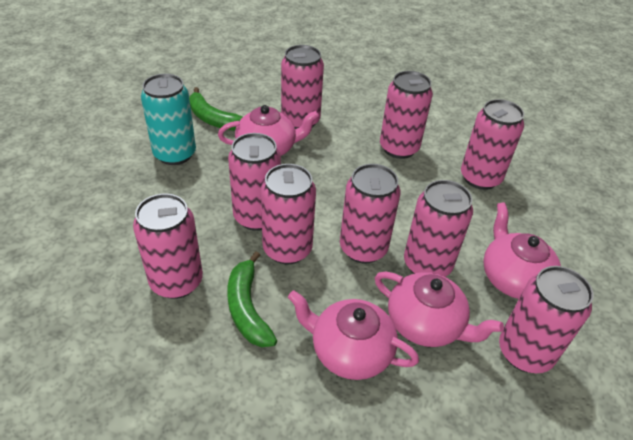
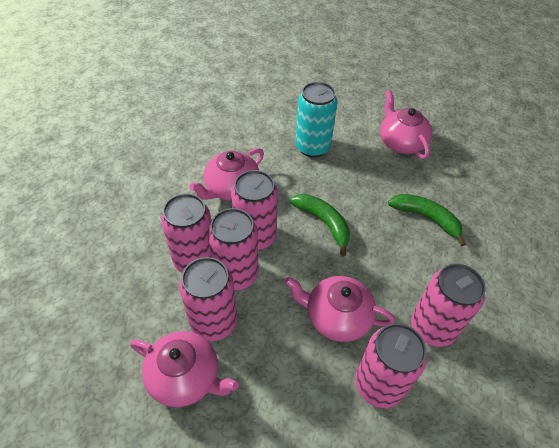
pink can: [133,193,203,299] [228,133,281,231] [261,164,316,265] [281,45,324,129] [340,164,401,264] [380,71,433,159] [404,180,473,277] [461,99,524,190] [499,266,593,373] = 9 -> [161,193,211,273] [179,257,237,341] [208,208,258,290] [231,170,278,250] [355,323,427,408] [411,264,486,347] = 6

